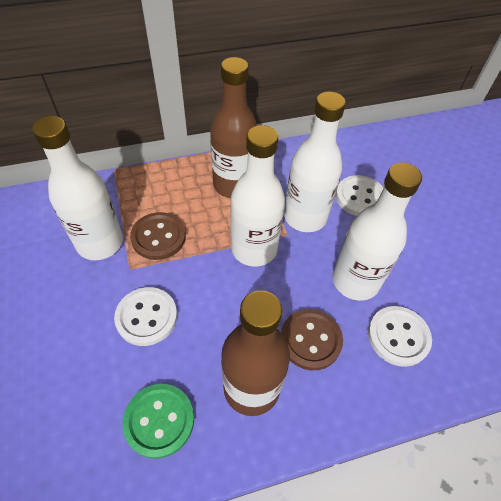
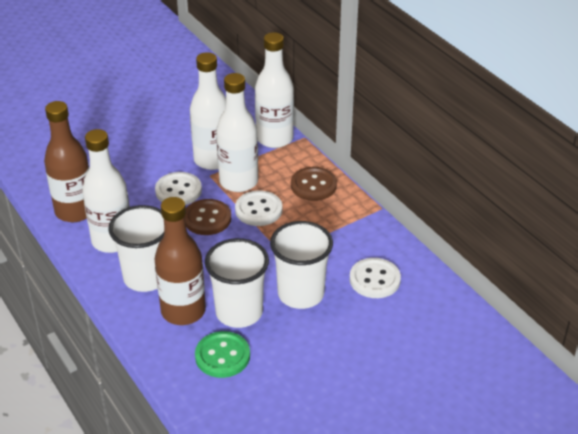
white cup: none = 0 -> [108,205,164,292] [205,238,269,328] [270,221,333,309] = 3

